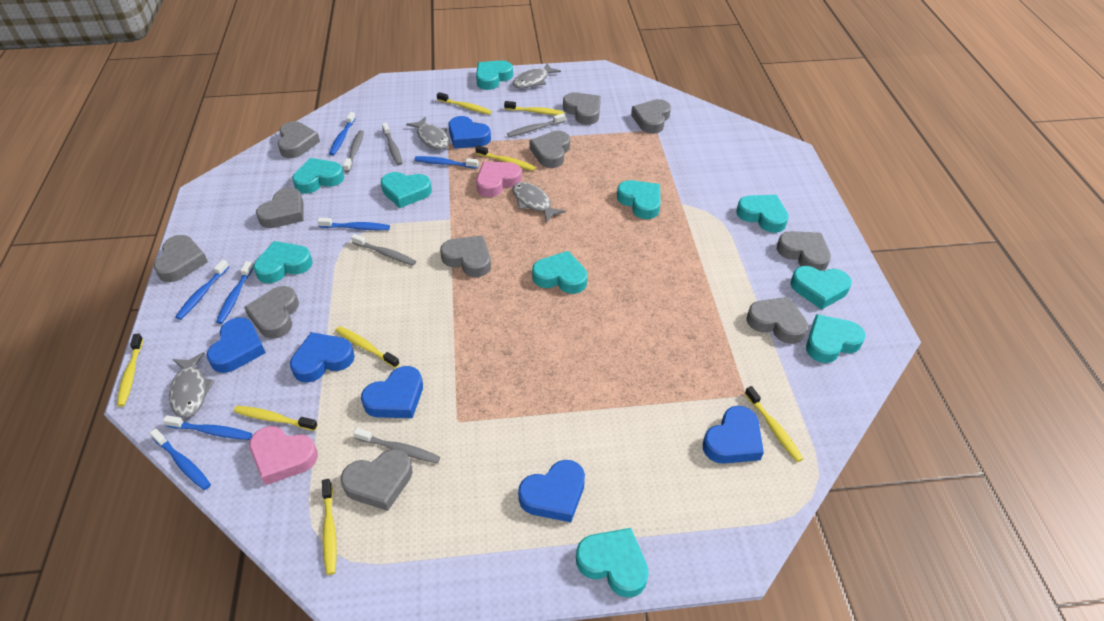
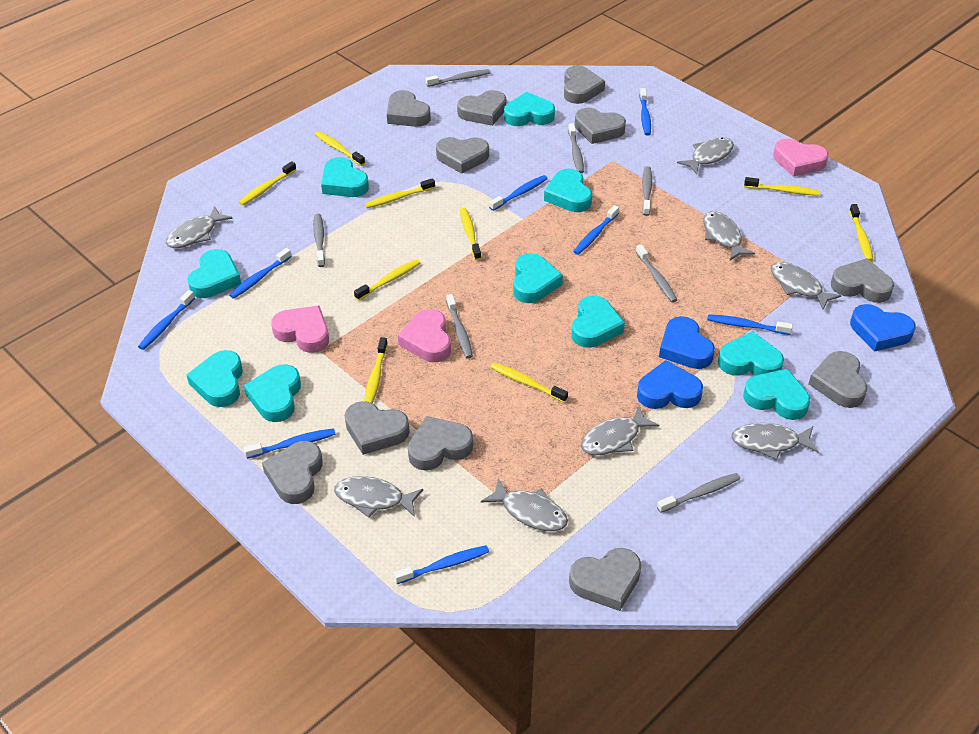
blue heart: [207,317,266,373] [290,332,355,383] [361,366,423,418] [449,116,491,149] [518,460,585,522] [703,406,764,464] = 6 -> [637,360,703,409] [659,316,715,369] [850,304,916,352] = 3
blue toothbrush: [150,428,211,490] [163,415,252,440] [175,260,229,320] [216,261,253,324] [317,218,390,230] [329,112,356,155] [414,156,479,169] = 7 -> [138,290,195,350] [229,248,292,299] [244,428,335,459] [394,545,489,584] [489,175,548,211] [573,205,619,255] [639,88,651,136] [707,314,793,335] = 8
grey fish: [169,352,215,418] [406,116,450,150] [512,182,566,222] [513,63,561,89] = 4 -> [166,206,233,248] [334,476,423,518] [481,478,568,531] [581,406,659,455] [677,137,734,174] [703,211,755,261] [732,423,819,460] [771,262,841,310] = 8
grey toothbrush: [343,130,364,172] [351,234,416,266] [353,428,440,464] [382,123,402,165] [507,114,565,137] = 5 -> [313,214,325,267] [426,69,490,87] [446,294,473,358] [568,123,584,173] [636,244,677,302] [642,166,652,216] [657,473,740,513] = 7
pink heart: [249,426,318,485] [476,162,522,197] = 2 -> [271,306,329,353] [398,309,451,362] [773,139,828,177] = 3
yellow toothbrush: [117,333,143,407] [234,406,318,431] [322,479,337,575] [336,326,400,368] [437,92,492,115] [475,145,536,171] [504,101,565,115] [745,386,803,462] = 8 -> [239,161,297,206] [315,131,365,166] [354,259,420,301] [364,337,388,404] [365,178,435,208] [460,208,481,260] [490,363,568,402] [744,177,820,196] [849,204,873,261] = 9

